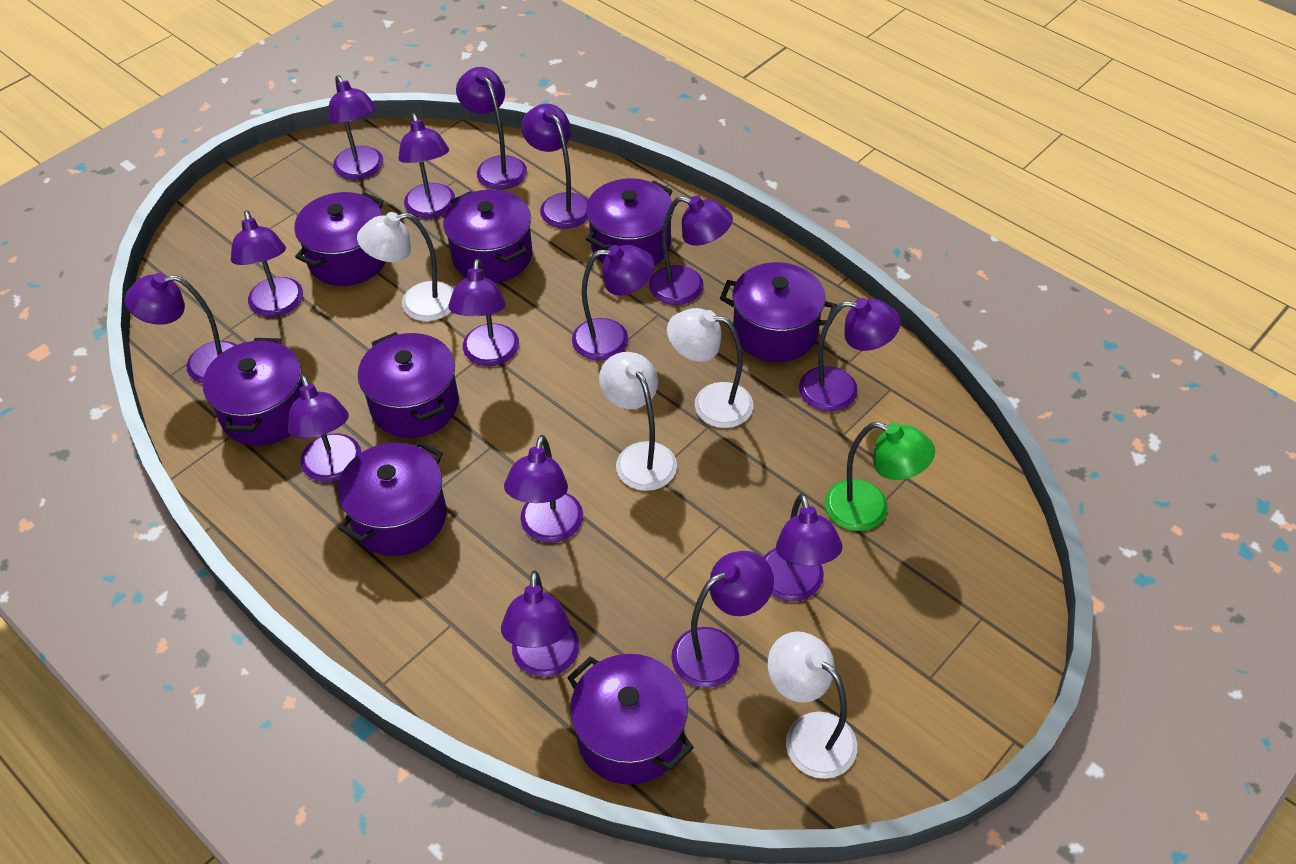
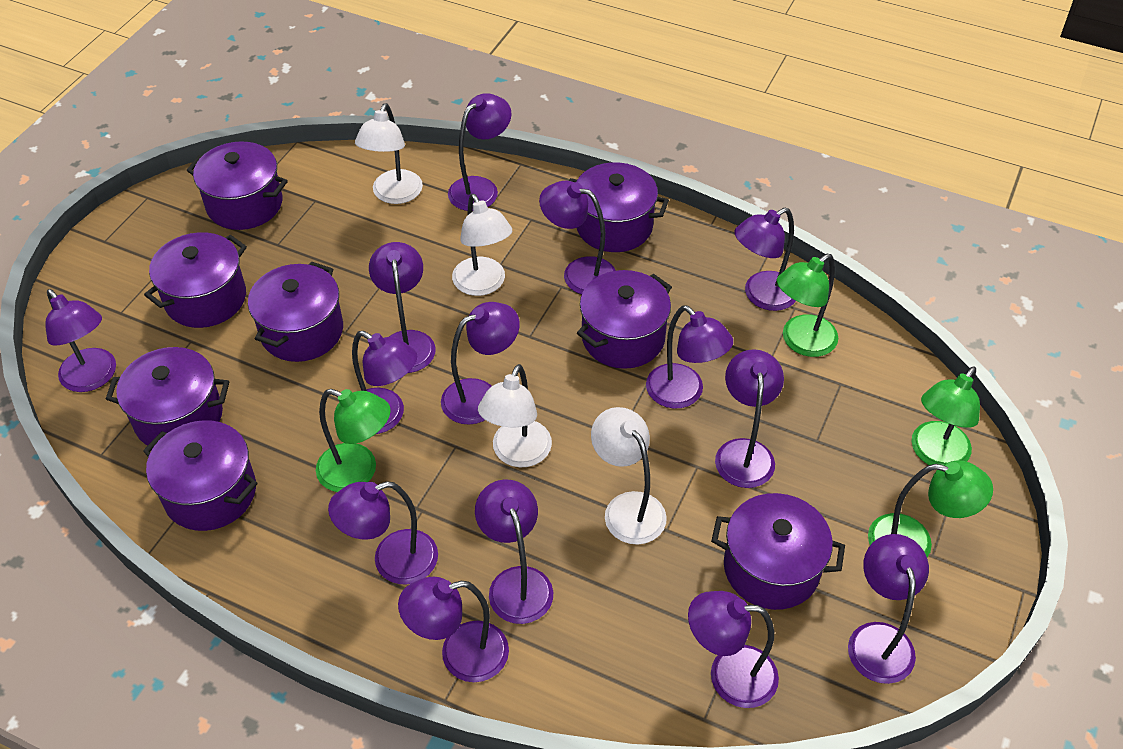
green lamp: [825,422,935,531] = 1 -> [316,389,391,492] [777,254,838,357] [868,461,993,557] [911,366,980,465] = 4
purple lamp: [125,273,236,383] [231,210,303,317] [288,375,361,482] [328,75,383,180] [398,113,455,218] [448,259,519,366] [456,67,527,190] [501,570,580,677] [504,435,583,543] [521,104,588,229] [572,245,655,360] [649,196,733,305] [671,551,774,688] [763,493,842,601] [799,298,901,411] = 15 -> [45,289,116,392] [328,481,438,584] [352,331,417,434] [369,242,436,373] [398,577,509,682] [441,302,520,425] [448,93,512,211] [475,479,553,624] [539,181,616,294] [646,305,733,409] [688,591,779,708] [715,349,784,488] [734,207,796,311] [848,534,929,684] = 14

